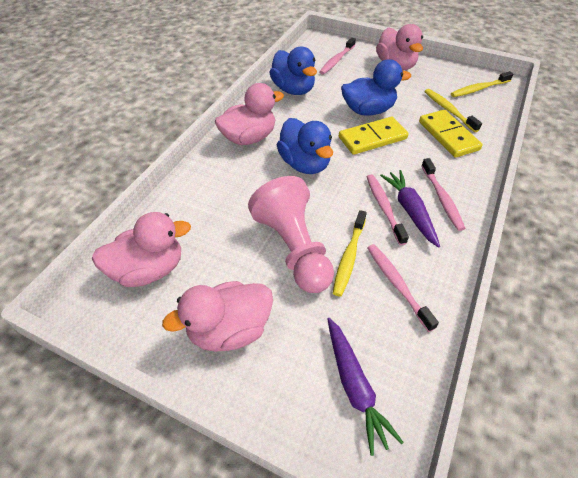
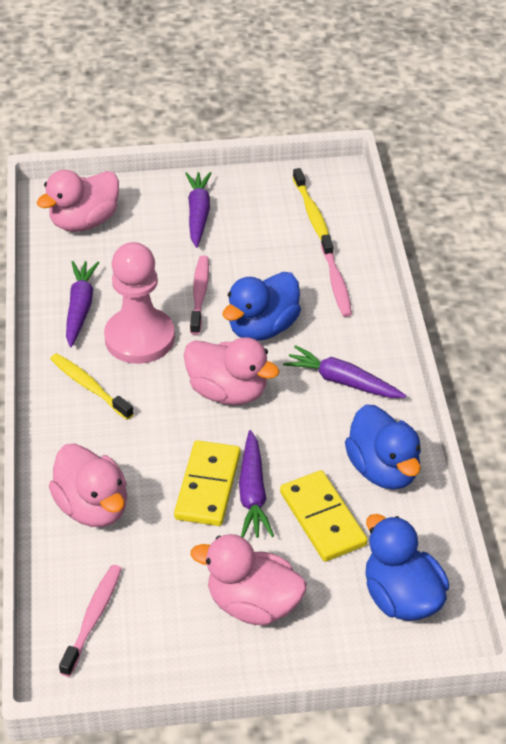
pink toothbrush: [319,38,356,75] [367,174,409,245] [368,244,439,332] [422,158,466,231] = 4 -> [59,565,122,677] [190,255,209,335] [321,234,352,317] = 3
purple carrot: [328,318,404,456] [380,170,440,248] = 2 -> [66,261,100,347] [185,172,212,248] [239,430,274,538] [283,345,406,398] = 4
yellow toothbrush: [333,210,367,296] [425,89,482,132] [451,71,514,97] = 3 -> [50,353,134,420] [293,168,329,239] = 2

